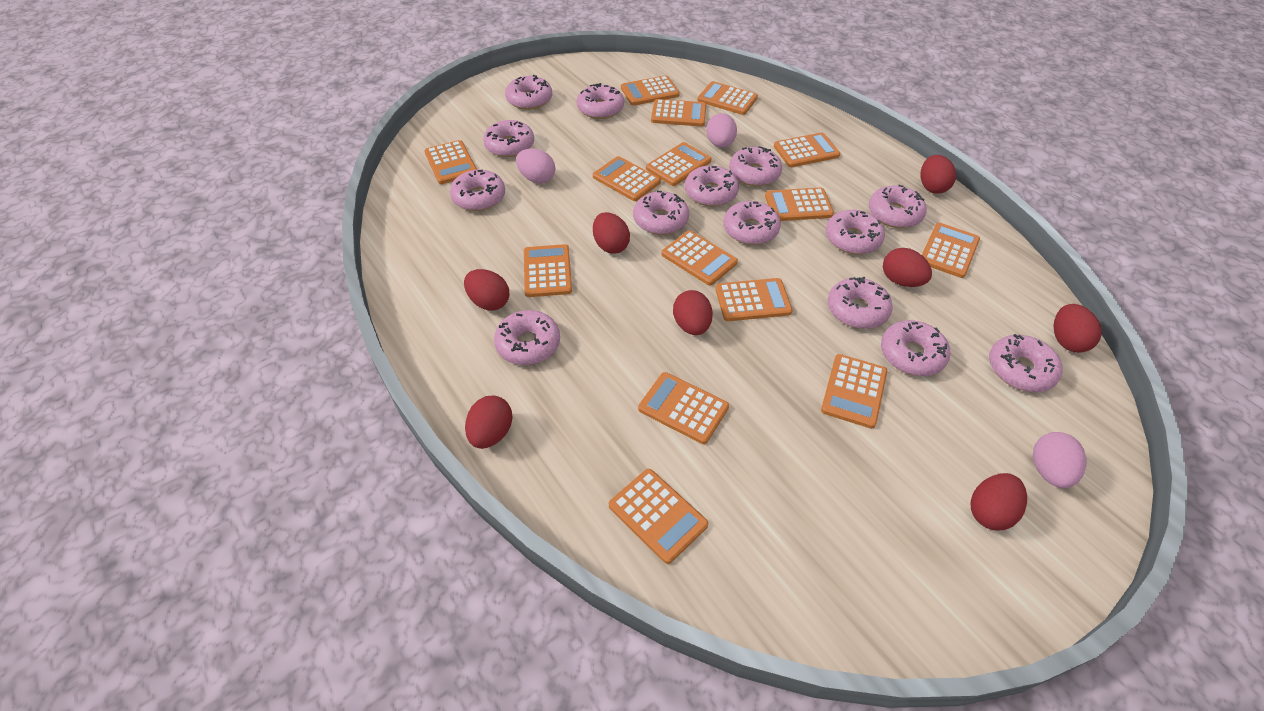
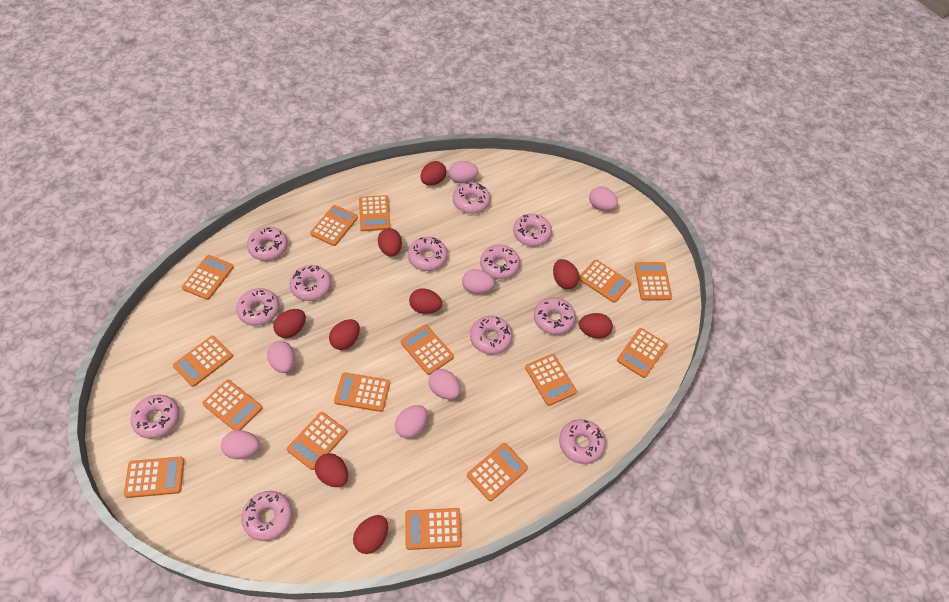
pink donut: [450,170,505,211] [483,120,534,157] [494,310,560,365] [505,75,552,110] [577,83,624,119] [633,191,689,235] [685,165,739,206] [723,201,781,245] [729,146,782,186] [826,210,885,254] [828,277,893,329] [869,185,927,228] [881,320,950,376] [989,334,1063,392] = 14 -> [131,394,180,439] [236,288,280,326] [241,491,293,541] [247,227,288,261] [290,265,332,301] [408,237,448,271] [453,182,490,214] [470,316,513,354] [480,245,520,279] [513,214,552,246] [534,297,576,335] [559,419,606,464] = 12
pink egg: [516,148,555,184] [706,113,737,148] [1033,432,1087,488] = 3 -> [221,430,260,459] [267,341,295,373] [395,405,427,438] [429,369,460,400] [449,161,478,184] [462,269,495,294] [589,186,618,211] = 7
red egg: [464,269,509,311] [465,396,513,449] [593,212,630,254] [673,290,713,335] [883,248,932,287] [920,155,956,194] [971,473,1027,530] [1054,304,1102,353] = 8 -> [273,309,306,338] [315,453,348,487] [329,319,360,350] [353,515,388,554] [378,228,402,256] [409,288,442,314] [421,161,447,185] [553,259,579,289] [579,313,613,339] = 9

